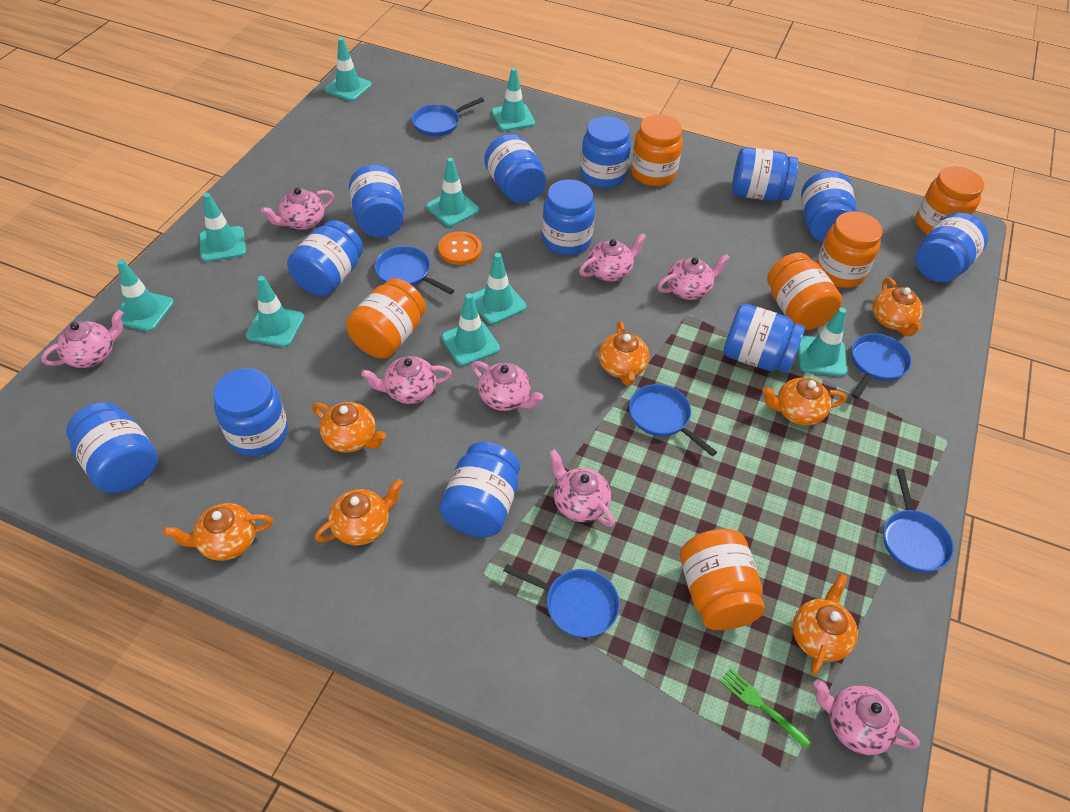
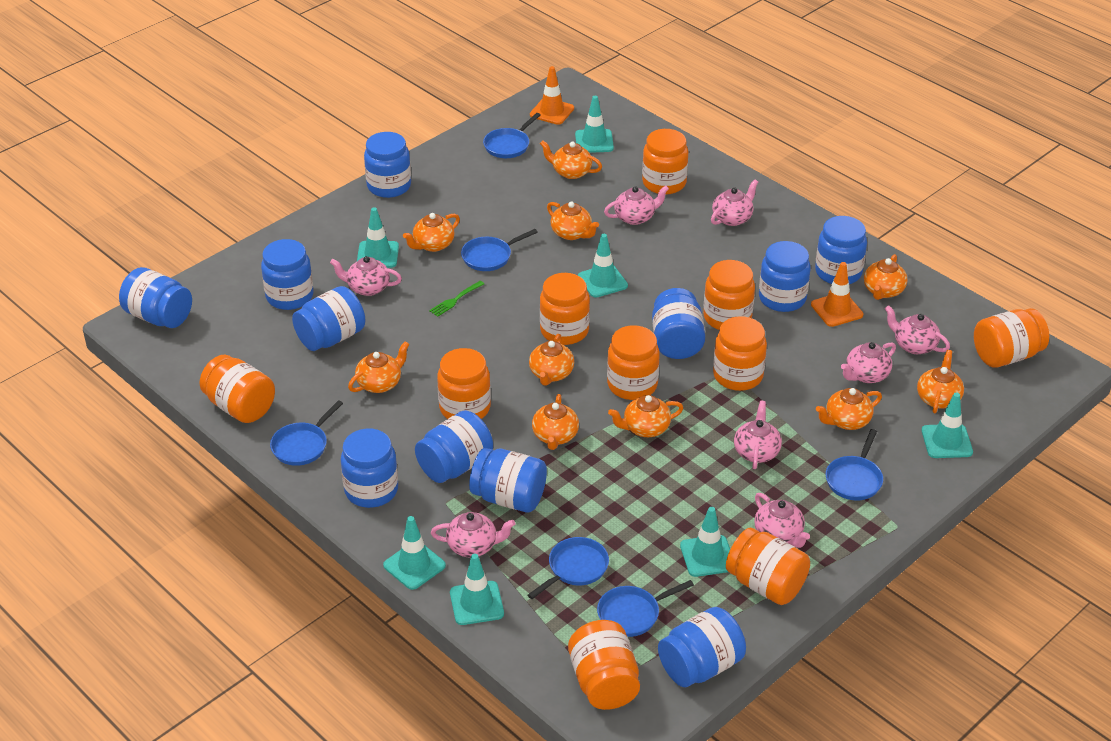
blue jar: [66,402,158,493] [213,368,288,456] [287,220,363,296] [349,164,404,238] [440,442,520,537] [484,134,546,203] [542,179,595,255] [580,116,631,188] [724,304,805,373] [732,147,798,201] [801,171,857,242] [915,212,988,282] = 12 -> [119,267,192,328] [261,239,314,310] [292,286,365,351] [341,429,398,508] [364,132,411,198] [415,410,493,483] [469,448,547,513] [652,288,705,359] [658,607,746,687] [759,241,811,312] [815,216,867,284] = 11
orange button: [438,231,482,265] = 1 -> none = 0
orange jar: [346,278,426,359] [631,115,683,186] [680,529,765,630] [767,253,842,330] [816,211,883,288] [916,166,984,234] = 6 -> [200,355,275,423] [437,348,491,419] [540,273,590,345] [568,620,640,710] [607,325,660,400] [642,129,689,195] [703,260,755,330] [713,316,767,391] [726,528,810,605] [974,308,1049,368] = 10
orange teapot: [163,503,273,561] [312,402,386,453] [315,479,403,546] [599,321,649,386] [762,378,846,426] [793,574,858,675] [873,278,923,336] = 7 -> [348,341,410,393] [403,213,460,252] [529,334,574,386] [532,394,579,450] [540,140,602,179] [547,201,599,240] [608,395,683,437] [816,388,882,430] [864,254,907,300] [917,350,964,413] = 10
orange traffic cone: none = 0 -> [530,66,574,125] [811,262,863,327] = 2
turquoise traffic cone: [112,260,174,332] [199,193,246,262] [246,276,304,347] [325,37,372,101] [426,158,479,227] [442,293,500,366] [472,253,527,324] [491,68,535,131] [798,308,847,377] = 9 -> [357,207,399,268] [383,516,446,590] [450,554,504,625] [575,96,614,153] [578,234,628,298] [680,507,730,577] [922,393,973,458] = 7

